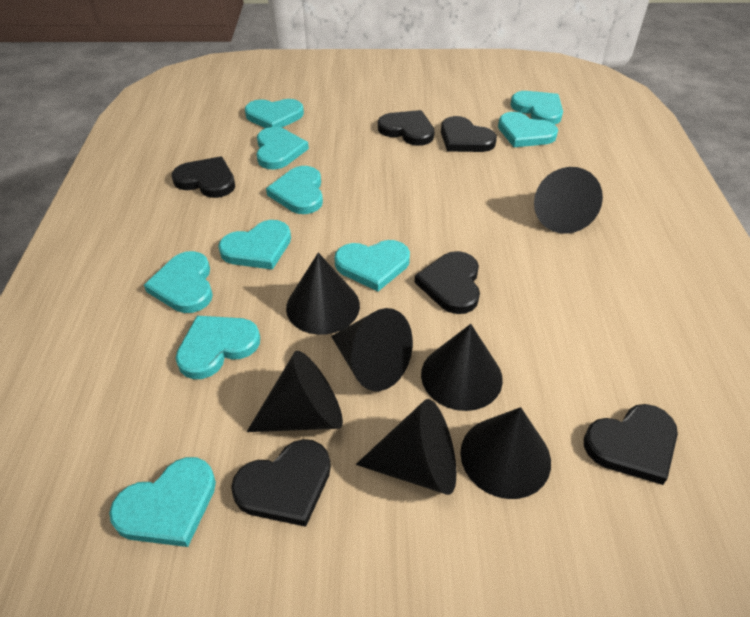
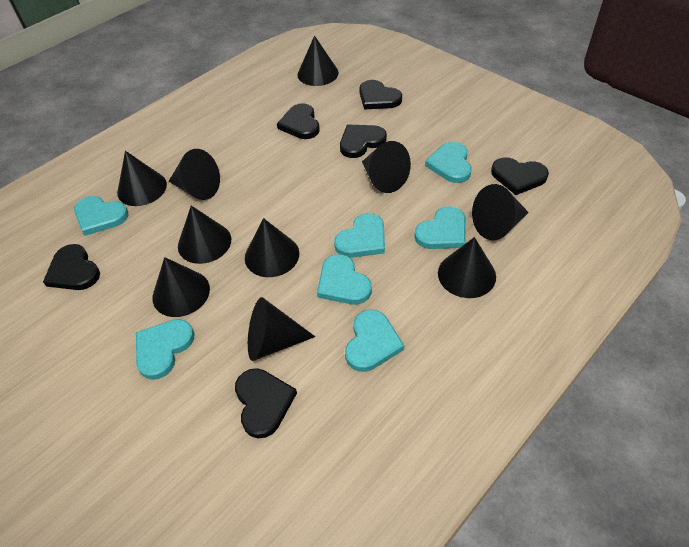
black cone: [247,351,343,432] [286,253,360,335] [331,308,413,391] [356,399,456,495] [421,324,503,411] [460,407,551,499] [534,167,603,234] = 7 -> [117,151,167,206] [152,257,210,317] [169,149,220,200] [178,206,231,264] [245,218,299,277] [248,297,315,361] [297,36,339,86] [362,141,411,193] [438,237,496,298] [472,184,529,240] = 10
turquoise heart: [109,457,216,547] [144,251,213,313] [176,316,260,379] [218,220,291,270] [245,99,304,128] [257,127,309,170] [266,166,323,214] [334,240,410,291] [498,112,558,147] [510,91,563,125] = 10 -> [74,196,128,236] [136,319,194,380] [317,254,372,305] [334,213,385,258] [345,310,404,372] [414,206,466,249] [425,142,472,183] = 7

